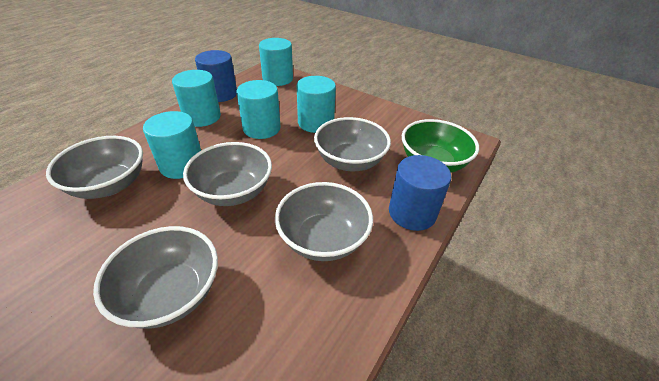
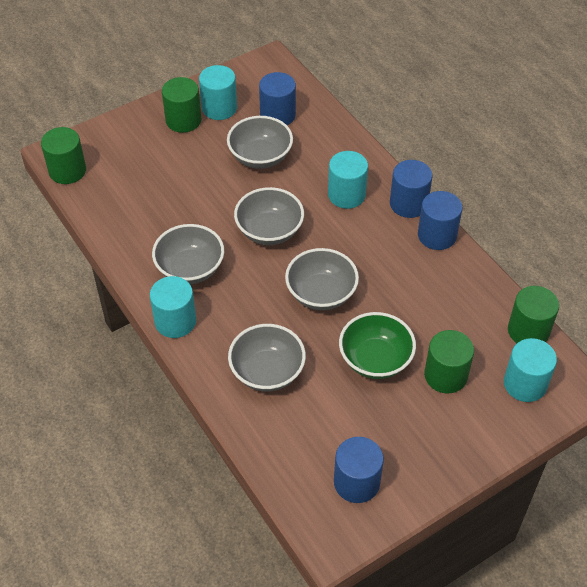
blue cylinder: [195,50,237,102] [389,155,451,231] = 2 -> [259,72,296,125] [334,437,384,503] [390,160,433,218] [418,191,463,250] = 4
green cylinder: none = 0 -> [41,127,86,184] [162,77,201,133] [424,330,474,394] [508,286,559,343] = 4
turquoise cylinder: [143,111,201,179] [172,70,221,127] [237,80,281,139] [259,38,293,86] [297,76,336,133] = 5 -> [150,276,196,338] [199,65,237,120] [328,151,368,209] [504,338,557,402] = 4

